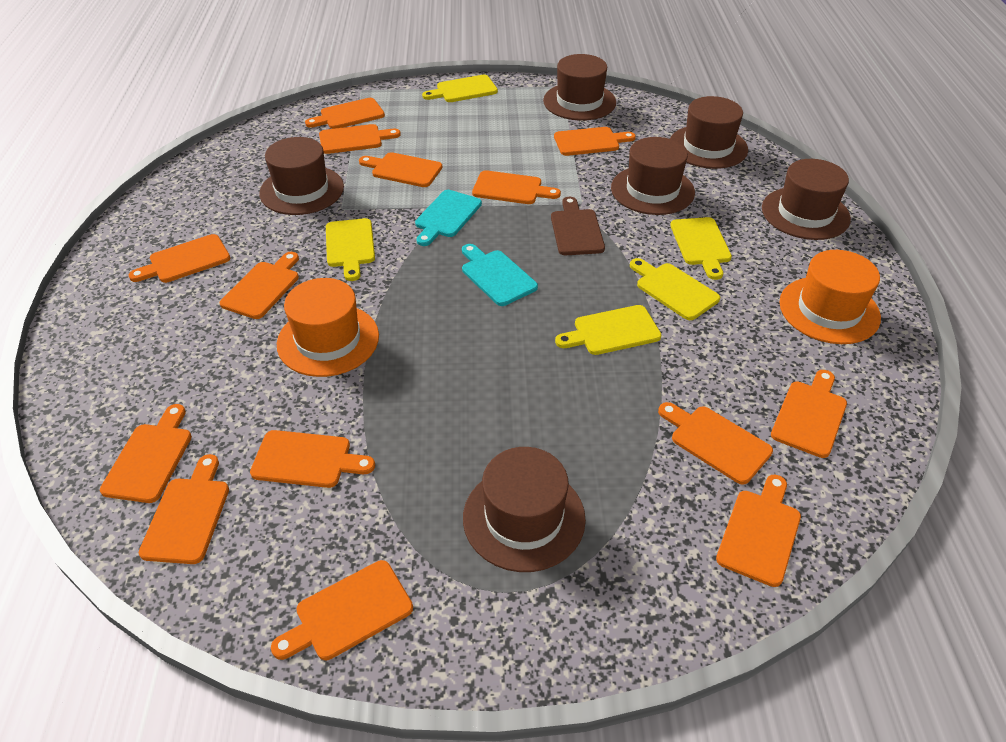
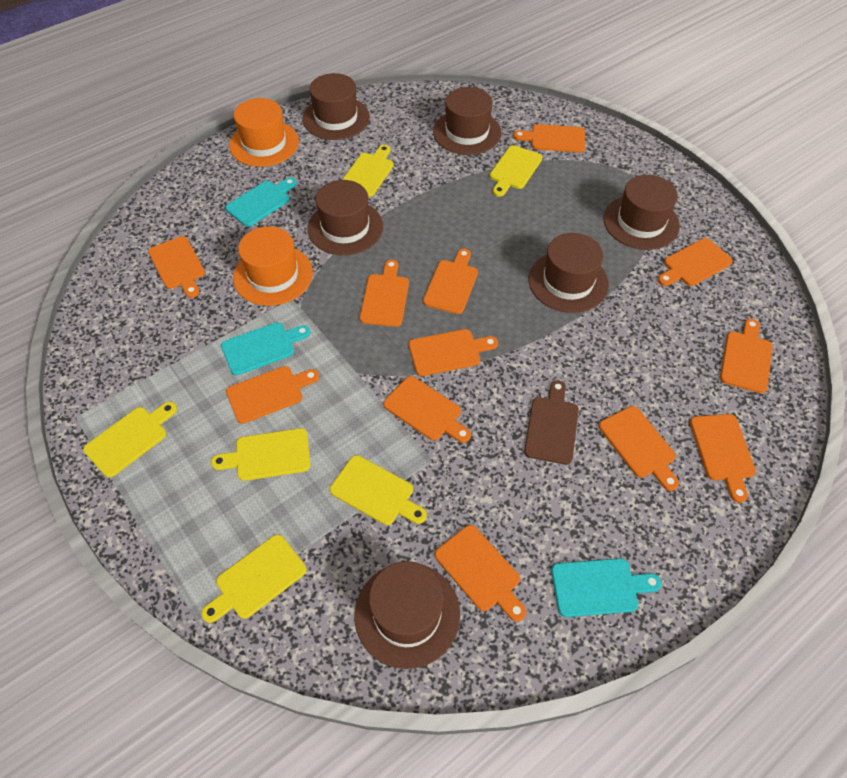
orange cutting board: [100,404,192,503] [129,234,230,283] [139,454,229,564] [220,252,299,319] [250,430,375,488] [271,560,413,660] [305,98,385,129] [319,124,401,154] [359,152,443,187] [472,170,561,204] [554,127,636,156] [658,402,773,485] [716,474,801,587] [771,370,847,458] = 14 -> [148,236,205,298] [226,366,319,424] [360,260,409,327] [383,376,471,443] [409,329,498,376] [423,249,478,314] [435,525,526,622] [513,124,585,153] [599,406,679,491] [658,238,733,286] [690,414,756,503] [720,319,773,393] = 12
turquoise cutting board: [415,190,482,246] [462,244,538,306] = 2 -> [221,322,311,375] [225,177,297,227] [551,558,662,617] = 3
yellow cutting board: [326,218,375,281] [422,75,498,102] [555,305,661,355] [630,258,720,320] [670,217,732,280] = 5 -> [83,402,177,478] [201,534,306,623] [211,428,310,481] [330,455,427,525] [342,145,394,197] [490,145,543,197] = 6

